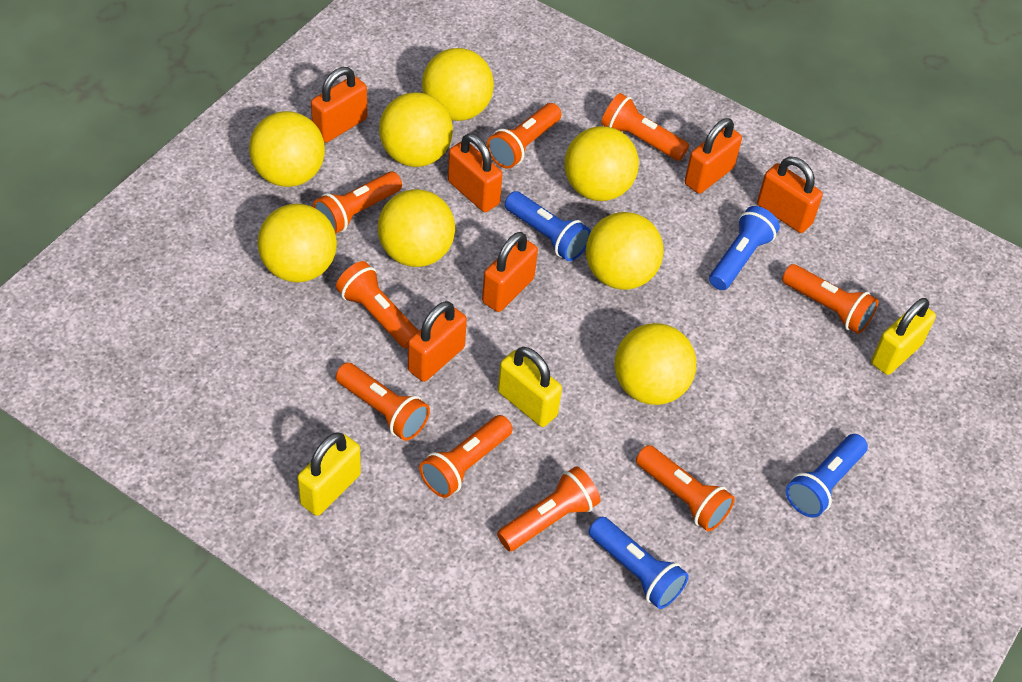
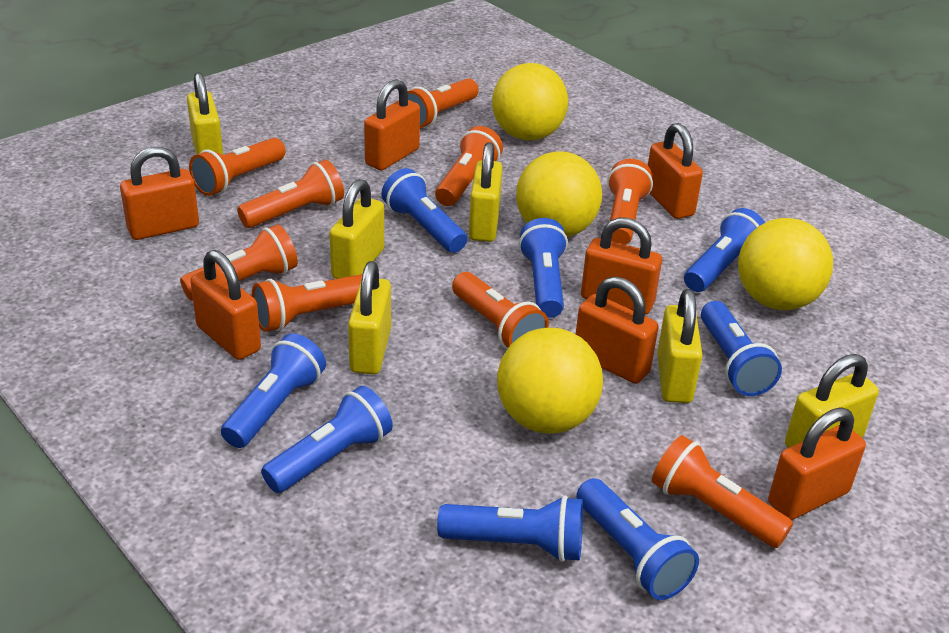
blue flashlight: [505,191,591,261] [589,517,689,609] [709,206,780,290] [786,434,868,517] = 4 -> [221,333,326,448] [261,386,393,493] [382,168,467,253] [437,495,583,562] [519,218,568,318] [576,478,699,600] [684,208,765,292] [701,301,782,396] = 8
orange padlock: [311,67,367,143] [408,301,467,382] [448,133,503,212] [482,232,538,312] [684,118,742,194] [757,157,823,233] = 6 -> [120,147,199,240] [190,250,261,360] [364,79,420,171] [576,276,658,384] [581,217,662,314] [648,123,703,219] [768,408,866,520] = 7
yellow ball: [249,111,325,187] [257,204,337,282] [378,189,455,267] [379,92,453,167] [422,48,494,121] [565,126,639,201] [586,212,664,290] [614,323,696,405] = 8 -> [492,63,568,140] [497,328,603,434] [516,151,602,237] [738,218,833,310] = 4
yellow padlock: [297,432,361,516] [498,347,562,427] [871,298,936,375] = 3 -> [187,72,223,155] [329,179,384,279] [348,261,391,374] [469,142,503,242] [657,289,703,403] [785,354,879,448] = 6

